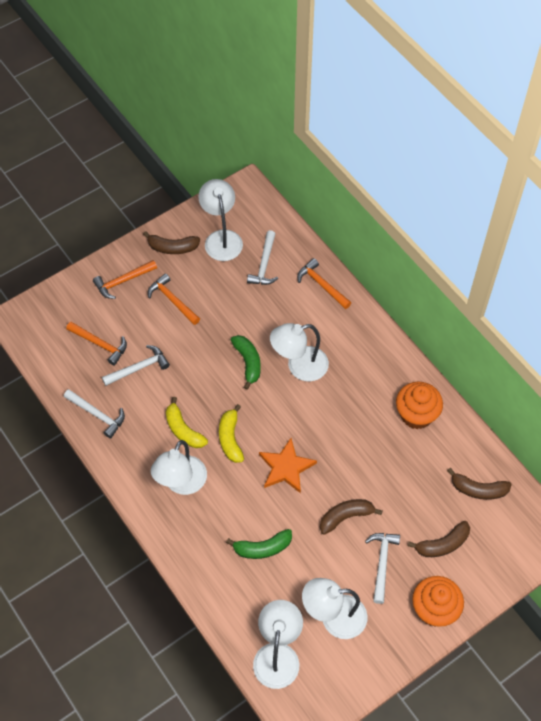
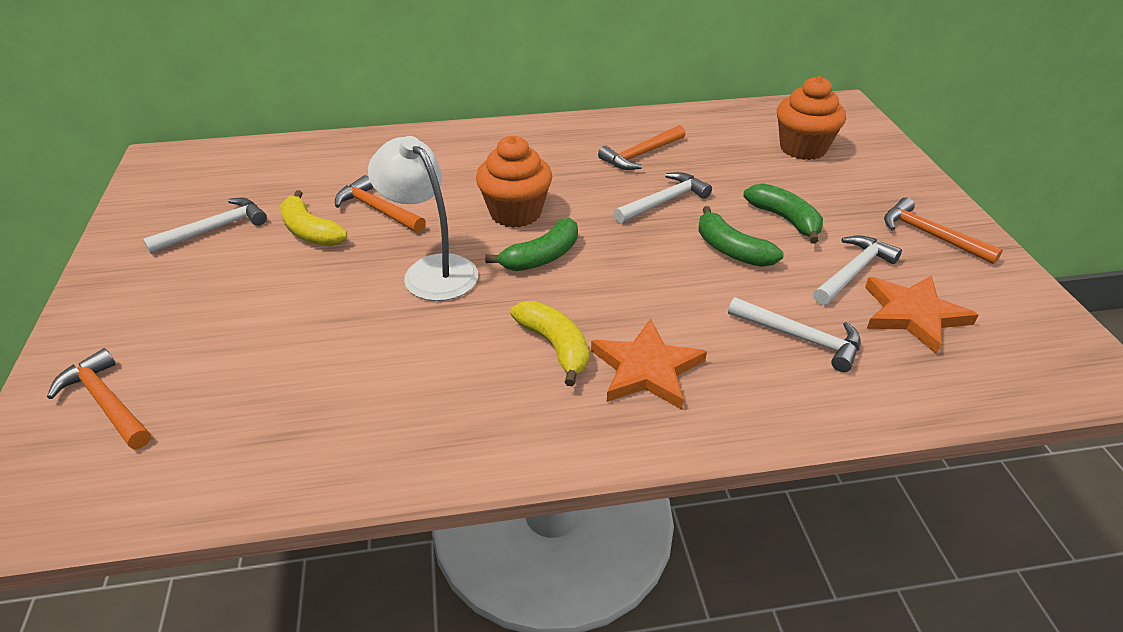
brown banana: [143,231,200,254] [320,499,382,535] [408,521,470,557] [447,468,512,500] = 4 -> none = 0
green banana: [226,529,292,559] [231,335,261,390] = 2 -> [485,218,578,271] [698,206,784,267] [743,183,823,244] = 3
orange star: [259,438,317,494] = 1 -> [591,319,707,409] [865,275,978,354] = 2
white lamp: [150,440,207,495] [198,179,243,261] [253,600,303,689] [270,323,329,381] [302,578,368,639] = 5 -> [368,136,478,301] = 1

